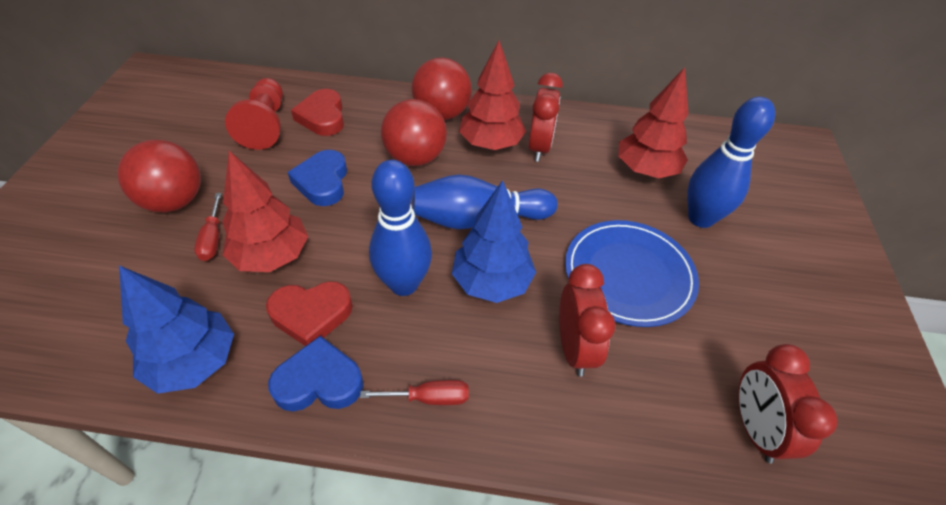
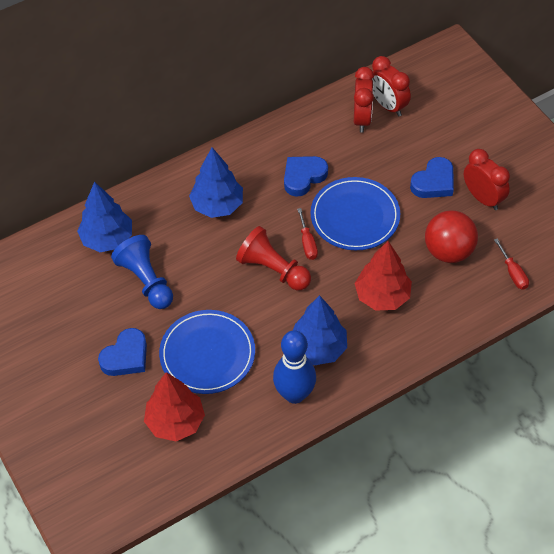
blue bowling pin: [369,160,432,296] [412,174,558,229] [687,97,775,228] = 3 -> [273,330,316,404] = 1
blue heart: [268,336,363,411] [288,150,347,206] = 2 -> [98,328,147,376] [284,156,328,197] [410,157,454,198] = 3
blue pawn: none = 0 -> [111,235,173,309] = 1
blue plate: [565,220,699,327] = 1 -> [159,310,255,394] [310,177,400,250] = 2
blue tree: [119,266,234,394] [452,180,536,303] = 2 -> [77,182,132,252] [189,147,243,218] [293,295,347,365] = 3
red ball: [117,140,201,212] [381,99,447,166] [412,57,472,120] = 3 -> [425,210,478,263] = 1
red heart: [266,281,353,346] [291,89,344,136] = 2 -> none = 0
red tree: [222,151,308,272] [459,41,526,150] [618,67,689,178] = 3 -> [144,372,205,441] [354,241,412,311] = 2

